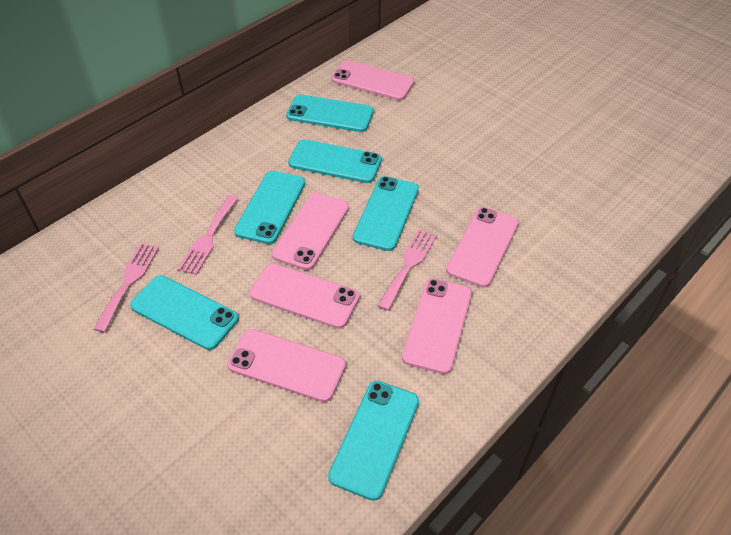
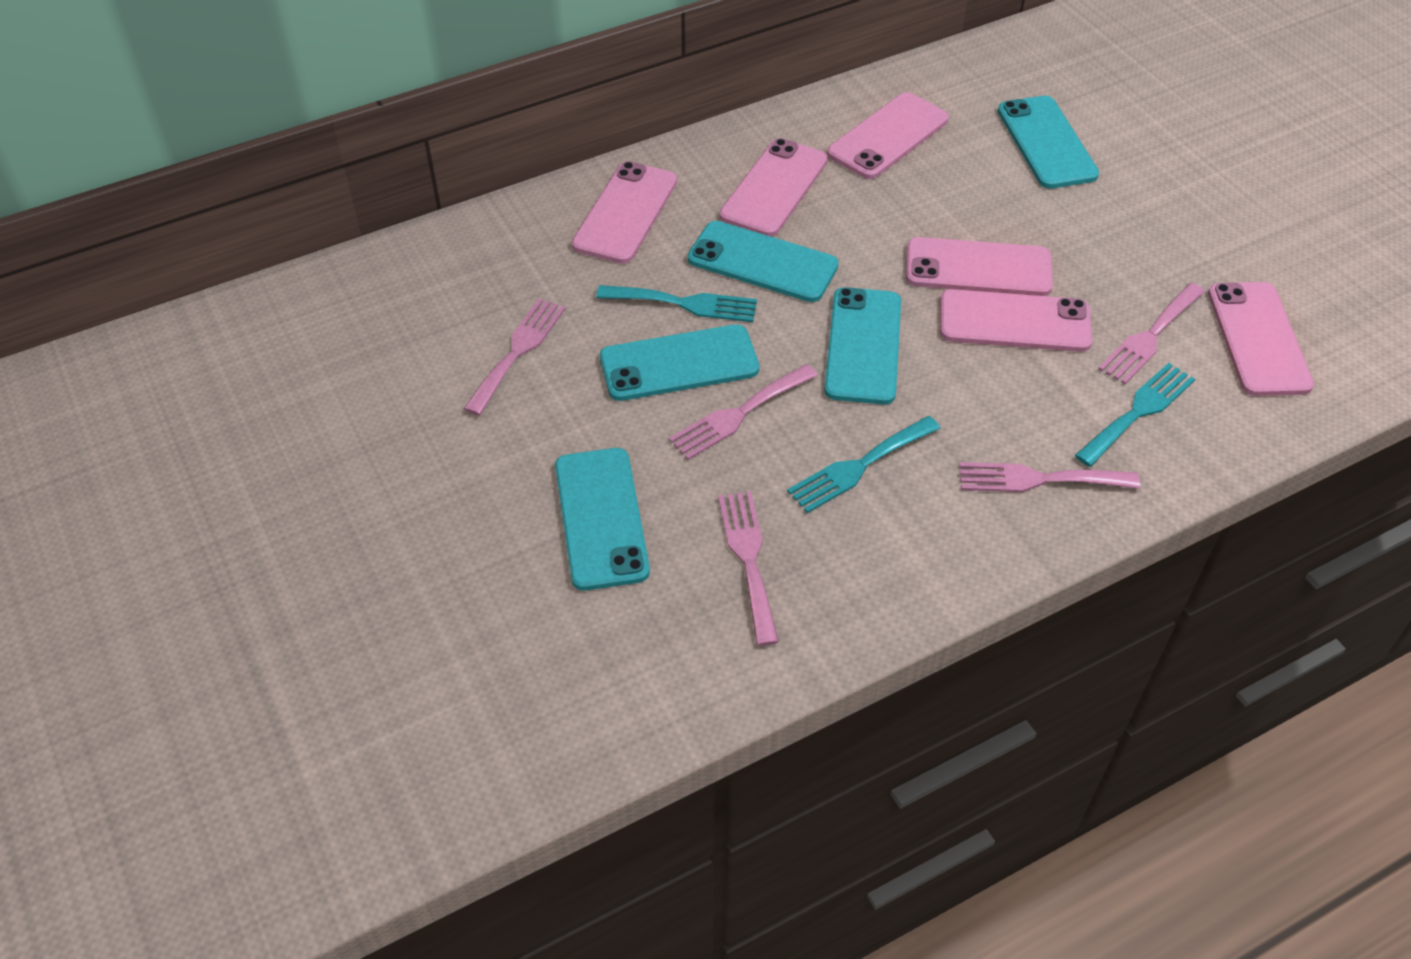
pink fork: [93,243,159,333] [178,195,238,275] [377,229,437,311] = 3 -> [464,298,566,416] [669,364,818,460] [718,491,779,646] [959,462,1140,492] [1098,283,1205,384] = 5
turquoise fork: none = 0 -> [596,285,757,322] [787,416,941,513] [1075,363,1195,467] = 3
turquoise phone: [130,275,239,350] [234,171,305,244] [286,95,374,132] [288,139,382,183] [328,381,419,501] [353,176,419,251] = 6 -> [555,448,650,591] [600,324,759,401] [688,221,839,302] [824,287,901,405] [998,96,1099,188] = 5

